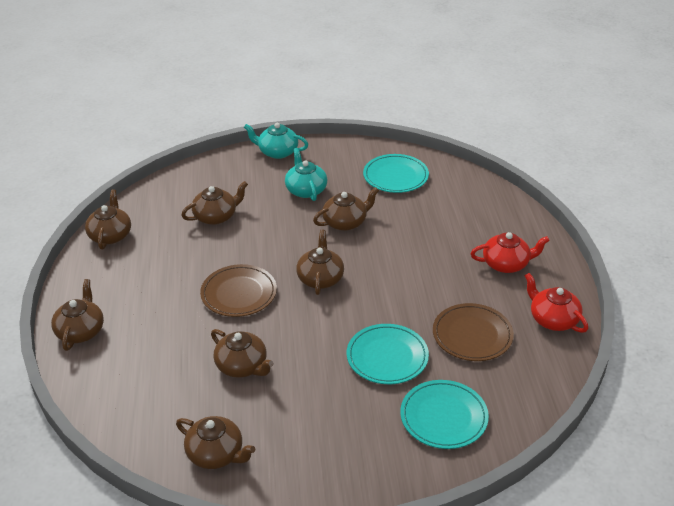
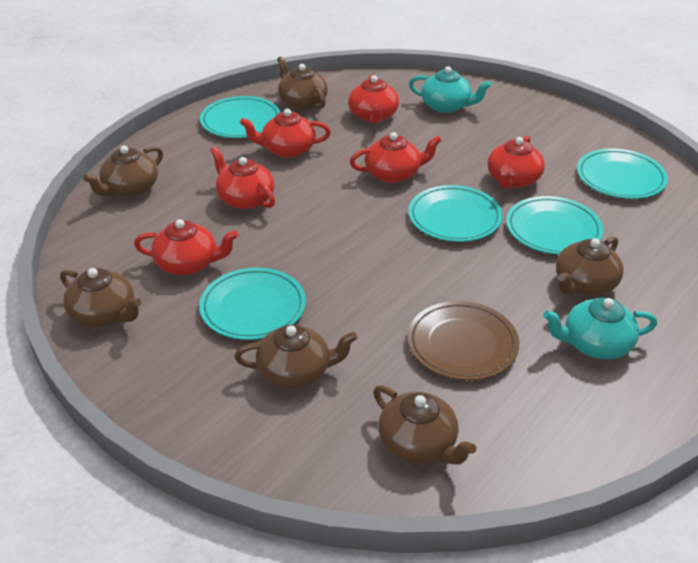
brown plate: [200,264,277,317] [433,303,514,361] = 2 -> [408,301,519,380] = 1
brown teapot: [51,279,104,351] [85,189,131,249] [176,416,255,469] [181,181,248,225] [211,329,274,378] [296,229,344,295] [313,187,379,231] = 7 -> [60,268,141,327] [83,145,163,197] [234,324,357,389] [277,56,328,110] [373,385,476,464] [556,236,624,296] = 6
red teapot: [470,232,550,273] [525,273,588,333] = 2 -> [134,219,238,275] [211,147,275,209] [240,109,331,158] [348,75,399,123] [350,132,442,183] [487,135,545,189] = 6
turquoise plate: [347,324,429,384] [363,154,429,193] [400,380,489,449] = 3 -> [199,267,306,340] [200,96,280,138] [408,185,503,242] [506,196,603,255] [577,148,668,199] = 5

